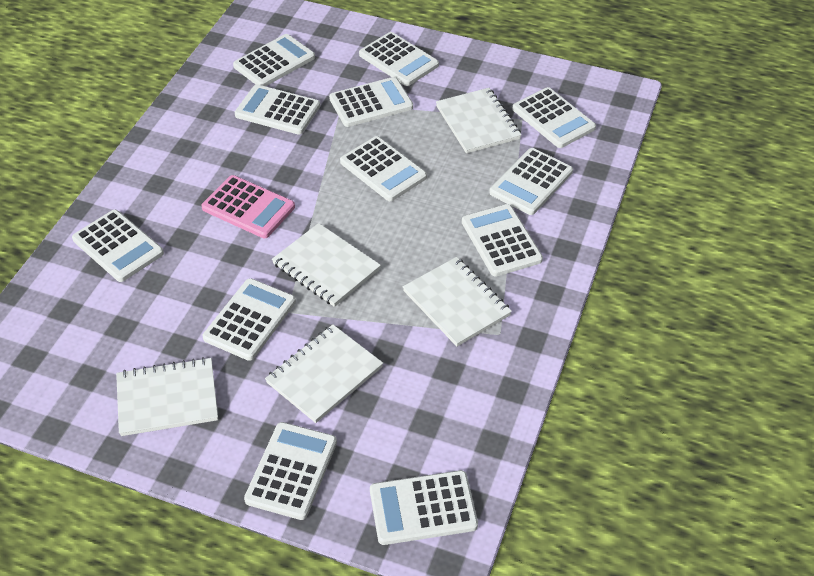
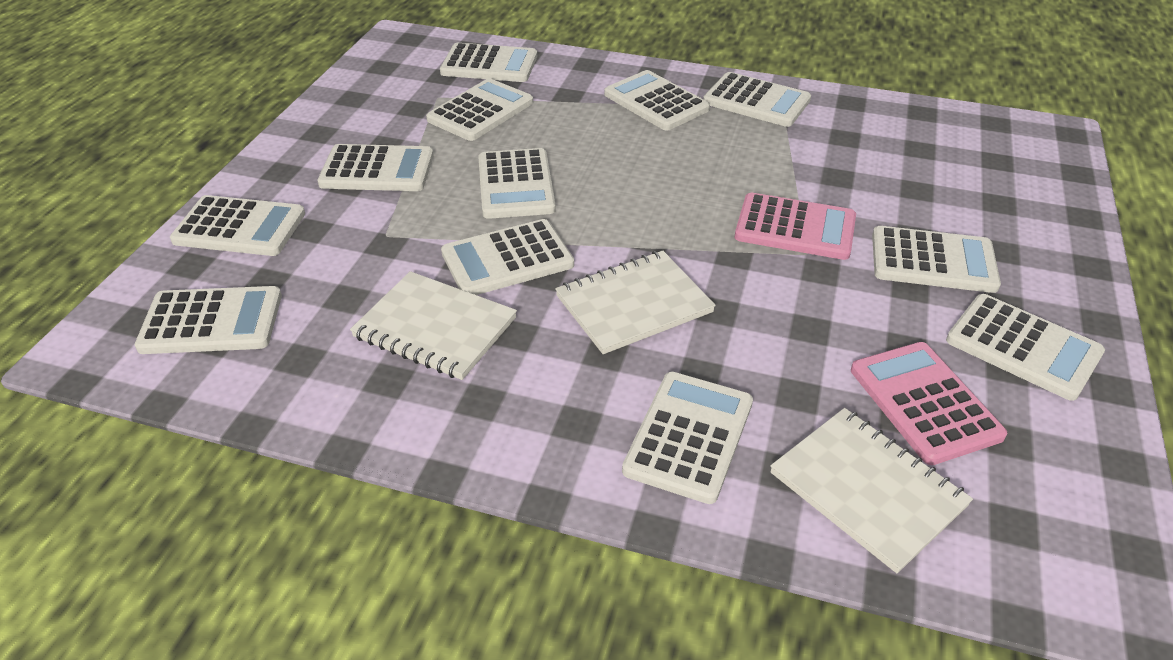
pink calculator: [201,175,295,238] = 1 -> [735,193,856,260] [851,342,1007,465] = 2
white notebook: [116,357,218,436] [265,324,383,423] [272,223,381,307] [403,257,512,347] [436,88,521,154] = 5 -> [350,271,517,380] [555,251,716,354] [770,408,973,573] = 3

